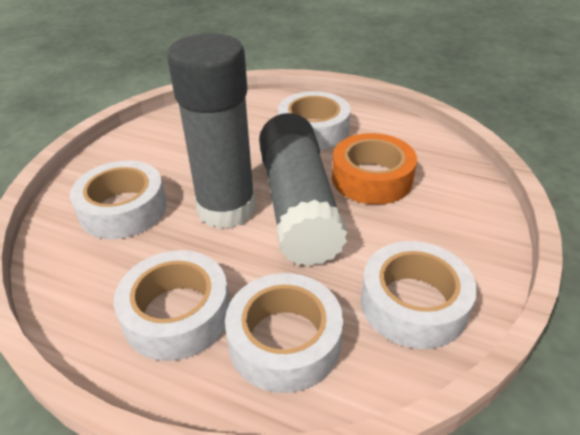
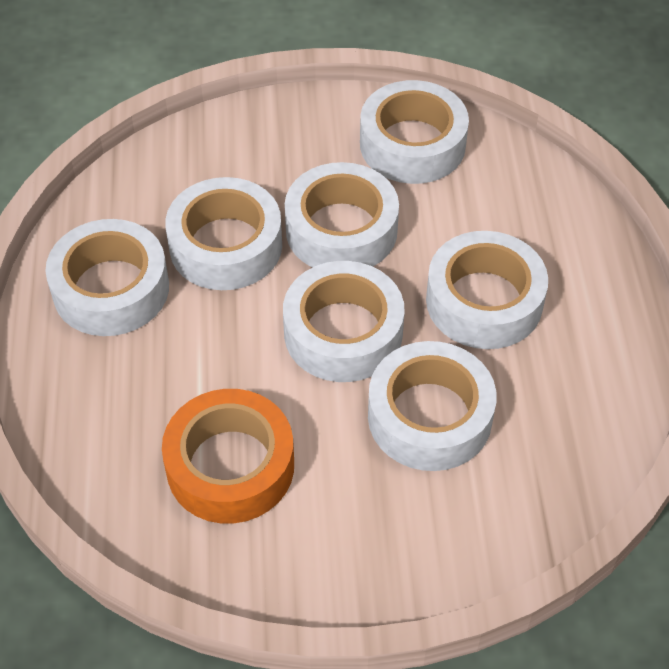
grey glue stick: [167,33,255,229] [259,113,348,266] = 2 -> none = 0
white tape: [70,160,167,239] [114,250,230,361] [225,273,343,393] [278,91,351,150] [361,241,477,349] = 5 -> [46,219,169,336] [165,177,282,290] [283,261,405,382] [285,162,399,267] [360,80,469,184] [368,341,497,471] [426,231,548,349] = 7

